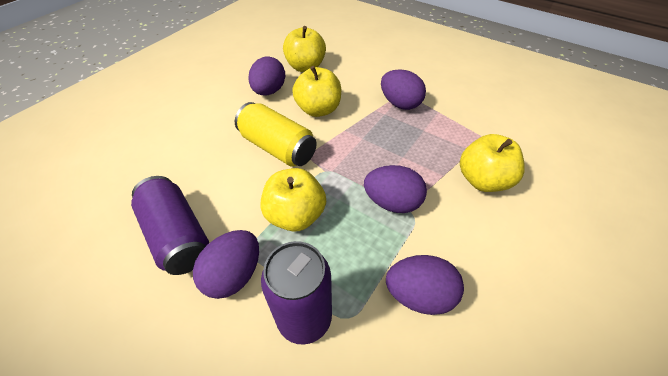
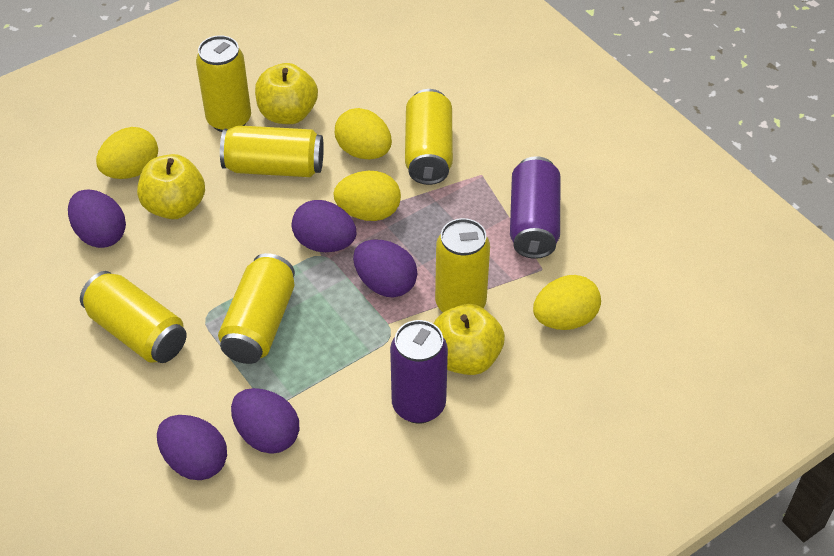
yellow apple: [260,168,326,232] [283,26,326,72] [292,66,341,117] [460,134,525,192] = 4 -> [137,154,205,219] [255,63,318,124] [434,304,505,375] = 3
yellow can: [235,102,317,167] = 1 -> [80,271,187,363] [196,35,251,132] [218,253,295,364] [220,125,324,177] [405,89,453,185] [435,218,490,312] = 6
yellow egg: none = 0 -> [96,127,158,179] [333,171,401,221] [335,108,392,159] [533,275,601,330] = 4

